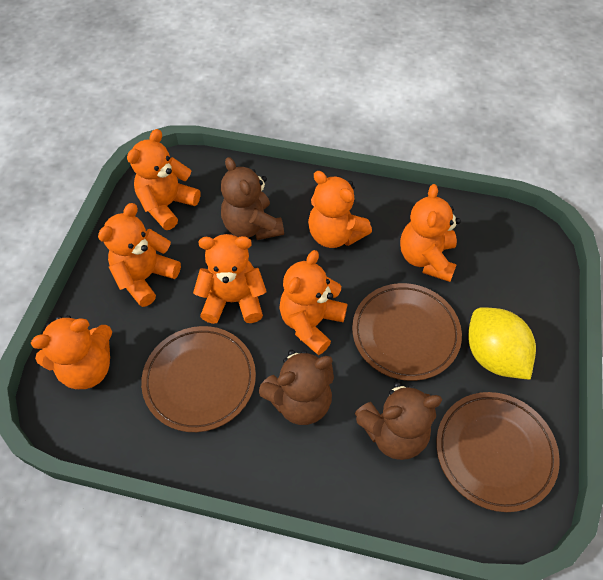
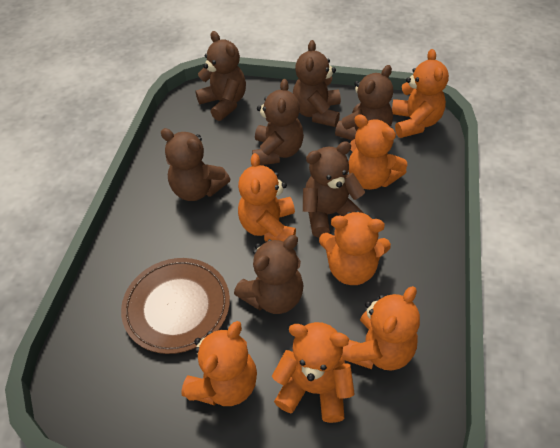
brown plate: [141,326,256,432] [352,283,462,381] [436,392,560,512] = 3 -> [121,258,230,354] = 1
brown teddy bear: [221,157,284,240] [259,350,334,425] [354,382,442,460] = 3 -> [161,128,230,201] [195,31,246,121] [234,235,304,314] [252,79,304,165] [293,40,341,127] [303,141,365,237] [335,65,393,140] = 7
yellow lemon: [468,307,536,380] = 1 -> none = 0

